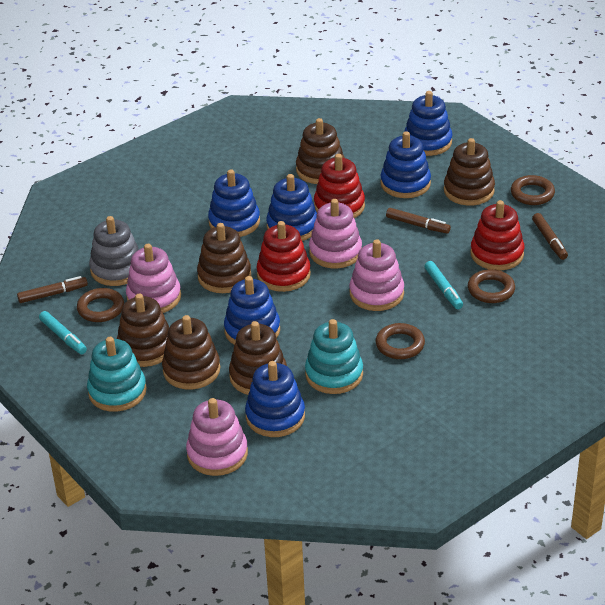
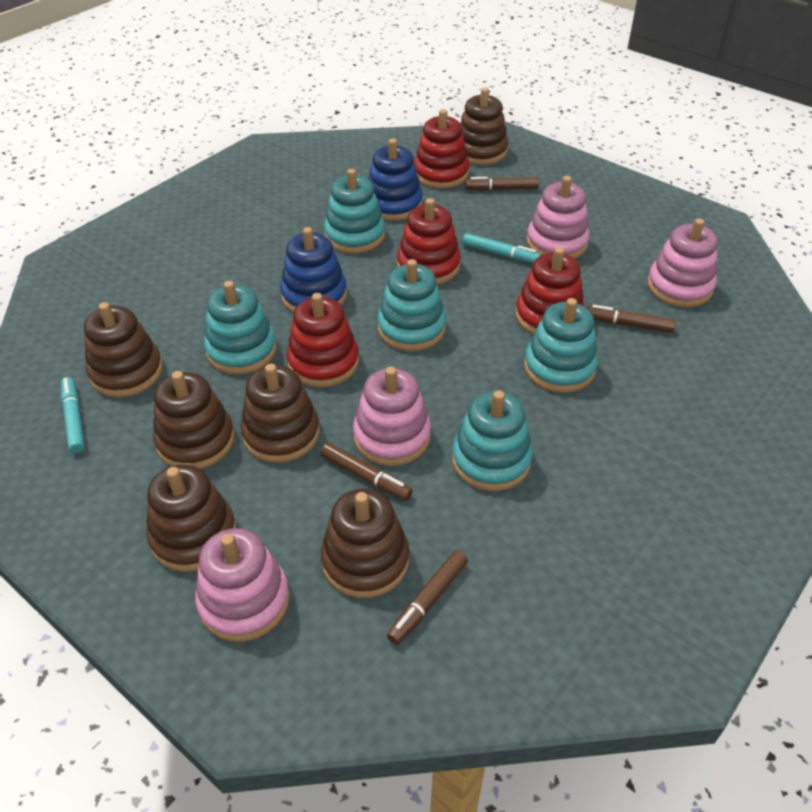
blue stacking toy: [208,169,260,237] [224,276,280,344] [245,361,305,437] [266,174,317,241] [381,131,431,198] [404,91,453,156] = 6 -> [280,227,347,313] [368,139,423,221] = 2
brown marker: [17,276,88,303] [386,208,451,233] [532,213,568,260] = 3 -> [320,443,413,501] [387,550,468,645] [465,177,539,191] [586,305,676,333] = 4
brown ring: [77,288,124,322] [376,323,425,359] [468,269,515,303] [511,175,555,205] = 4 -> none = 0
grey stacking toy: [89,216,139,286] = 1 -> none = 0
red stacking toy: [256,221,311,292] [314,154,365,218] [470,200,524,270] = 3 -> [287,293,359,387] [397,198,461,285] [414,109,469,189] [515,247,584,335] = 4
turquoise stacking toy: [87,337,147,412] [305,319,363,394] = 2 -> [204,281,277,374] [324,169,385,254] [377,259,446,351] [452,390,533,491] [524,298,598,393] = 5

